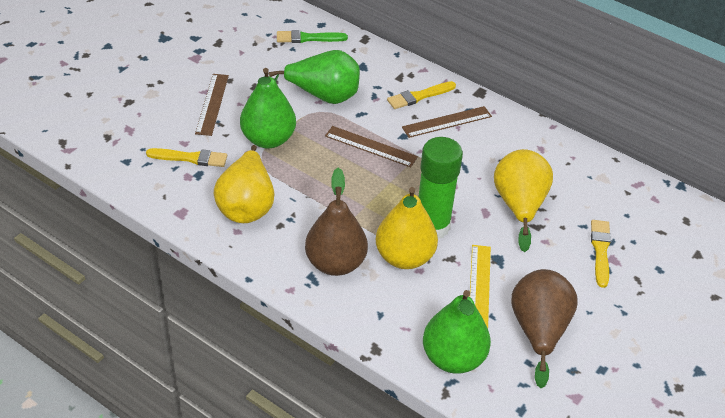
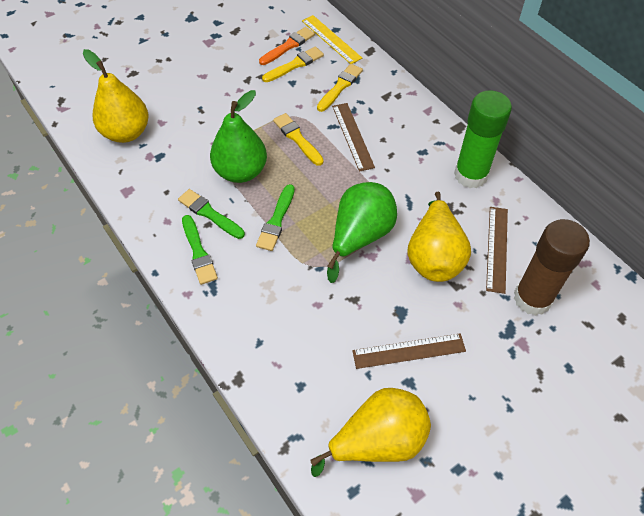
brown glue stick: none = 0 -> [513,219,590,316] = 1
brown pear: [305,168,368,276] [511,269,578,388] = 2 -> none = 0
green brush: [277,30,348,43] = 1 -> [178,189,245,239] [182,215,218,285] [256,184,295,251] = 3
green pear: [240,68,296,148] [269,50,360,104] [423,290,491,374] = 3 -> [210,90,267,183] [327,182,397,283] = 2
orange brush: none = 0 -> [259,27,315,65] = 1

